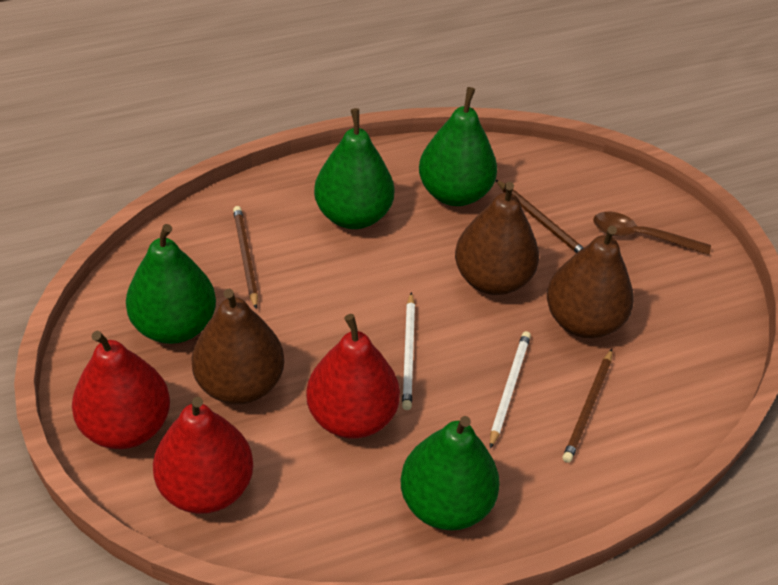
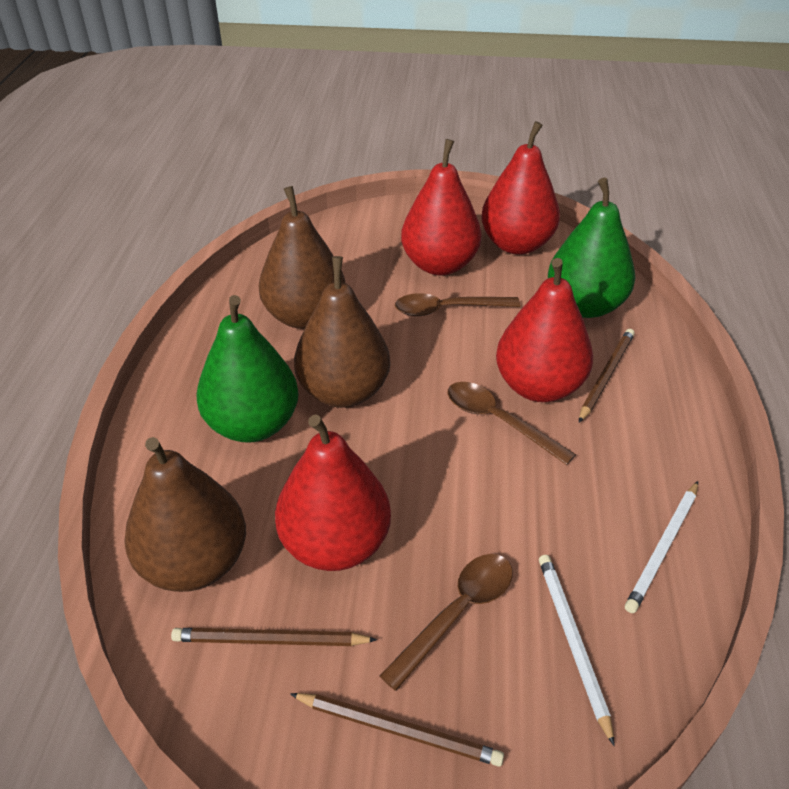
brown spoon: [593,212,711,255] = 1 -> [380,554,513,691] [395,293,520,316] [448,382,576,465] = 3
green pear: [126,224,216,344] [314,108,394,229] [400,416,500,531] [419,87,497,206] = 4 -> [196,295,299,443] [548,178,635,318] = 2
red pear: [72,331,170,449] [153,397,253,514] [306,314,400,439] = 3 -> [275,414,391,571] [401,139,481,276] [481,121,560,255] [496,258,593,402] = 4

